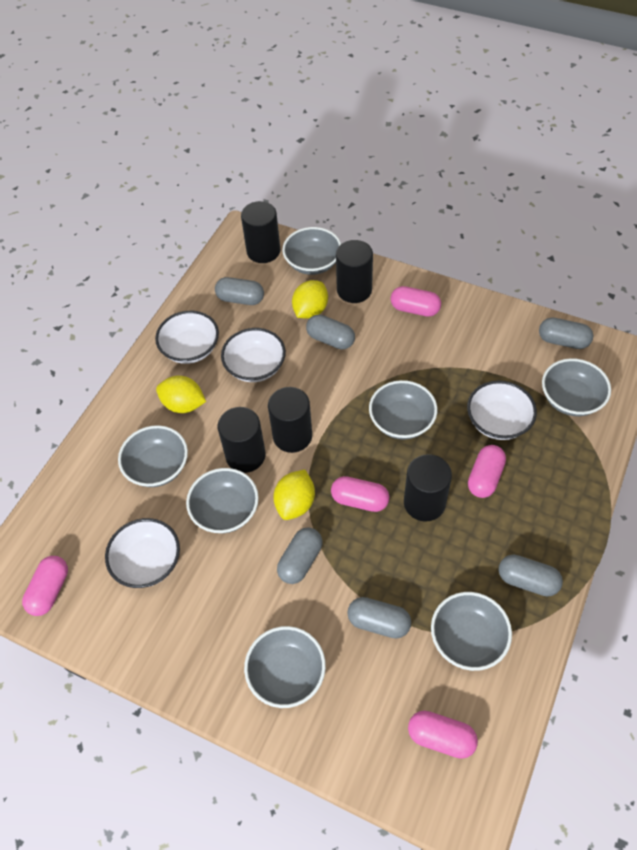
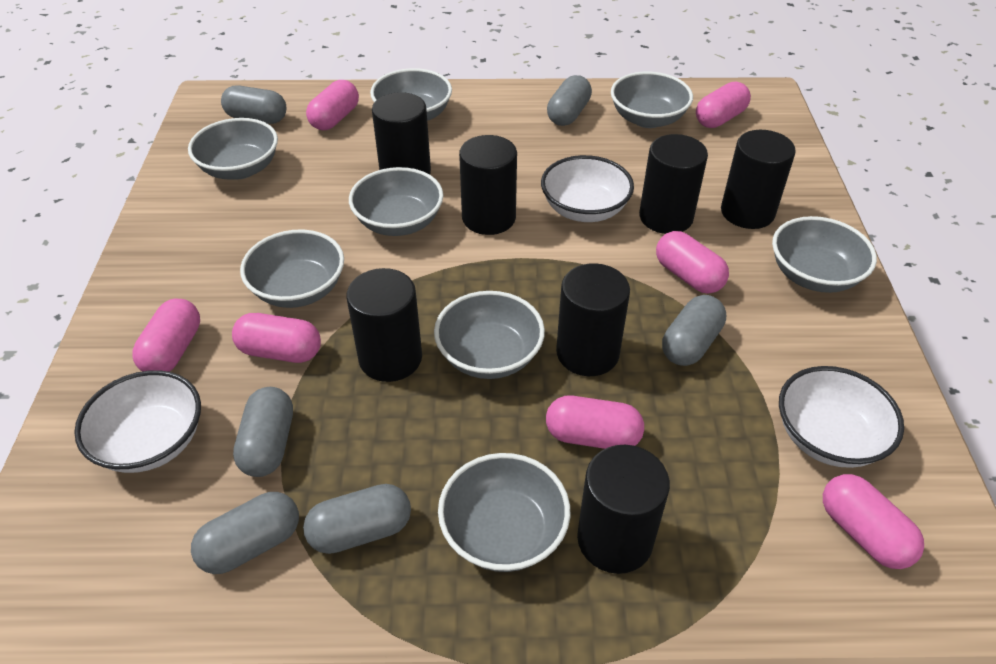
black cylinder: [218,407,266,473] [241,201,280,263] [268,387,312,453] [336,240,373,303] [404,454,452,522] = 5 -> [347,268,422,382] [372,92,431,175] [459,135,517,235] [556,263,630,376] [577,445,670,574] [639,134,708,234] [721,130,796,229] = 7
grey bowl: [118,425,188,487] [186,468,259,533] [244,626,326,708] [282,227,341,275] [369,380,437,440] [431,592,512,671] [542,358,611,416] = 7 -> [188,118,278,180] [240,229,344,308] [349,167,443,236] [370,68,452,121] [434,291,545,379] [438,453,570,572] [611,72,693,128] [772,216,877,293] = 8
pink capsule: [22,556,68,616] [331,476,389,512] [390,286,441,317] [408,711,478,759] [468,445,506,498] = 5 -> [132,299,200,372] [232,313,321,363] [306,80,359,130] [546,396,644,449] [656,231,729,294] [696,82,751,128] [823,474,924,569] = 7
white bowl: [105,518,180,588] [155,311,219,364] [221,328,286,382] [467,381,537,440] = 4 -> [74,370,201,473] [541,155,634,222] [779,366,904,468] = 3
yellow lemon: [156,376,206,413] [273,470,315,520] [292,280,328,319] = 3 -> none = 0

